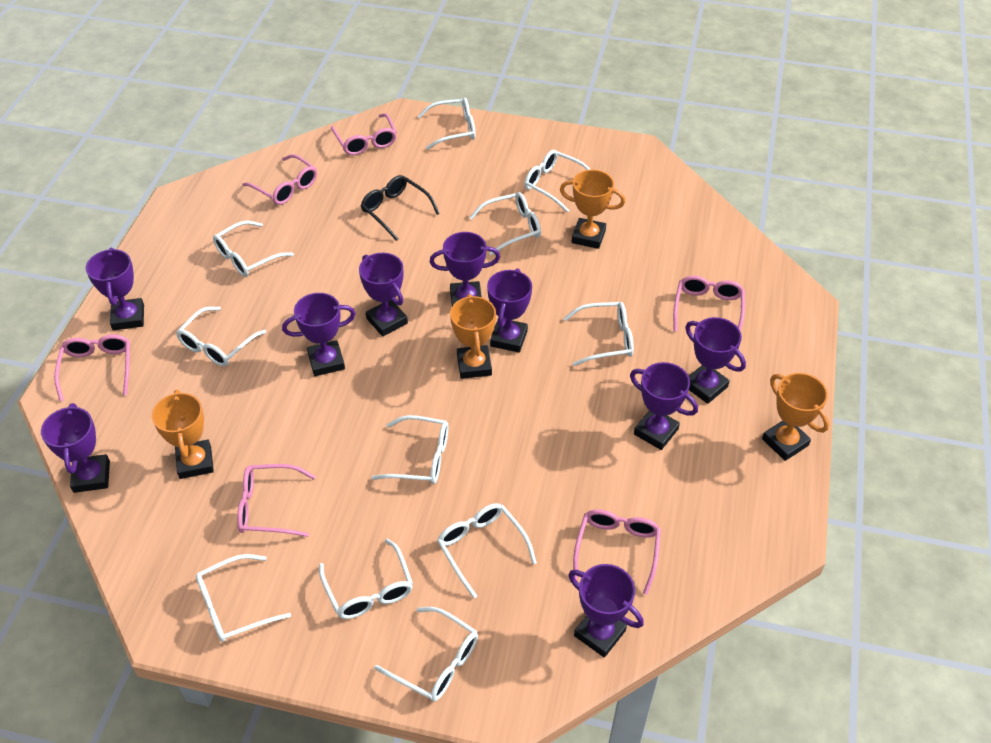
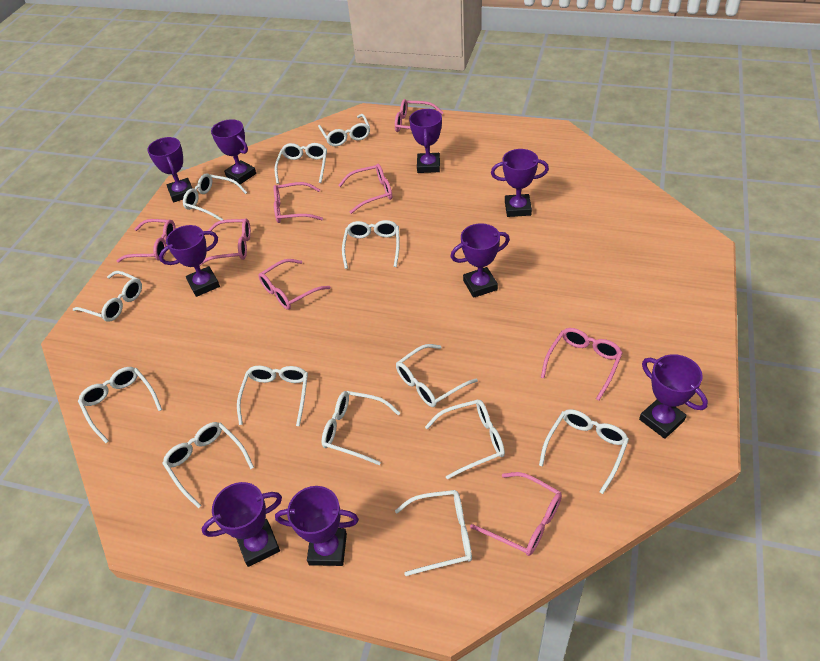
black glasses: [361,175,440,241] = 1 -> none = 0
orange trophy: [152,390,214,479] [450,294,496,379] [560,170,625,249] [762,373,829,461] = 4 -> none = 0
pink glasses: [54,334,130,402] [237,464,316,537] [242,154,317,205] [331,113,397,155] [573,509,661,595] [673,276,745,332] = 6 -> [117,219,176,262] [199,218,251,266] [258,259,331,310] [273,182,323,223] [338,164,392,214] [395,99,444,132] [470,472,562,556] [541,328,622,400] = 8
white glasses: [176,307,266,366] [196,554,291,642] [213,221,294,277] [319,539,413,619] [371,415,448,484] [374,607,478,702] [418,98,475,150] [437,503,537,598] [469,192,541,255] [524,150,590,212] [563,302,634,366] = 11 -> [73,271,142,322] [78,367,162,443] [162,422,254,508] [183,173,248,221] [237,365,308,426] [275,143,327,184] [318,114,370,146] [322,391,400,465] [342,220,400,269] [395,490,472,576] [396,344,478,407] [425,399,505,480] [539,409,629,494] = 13

